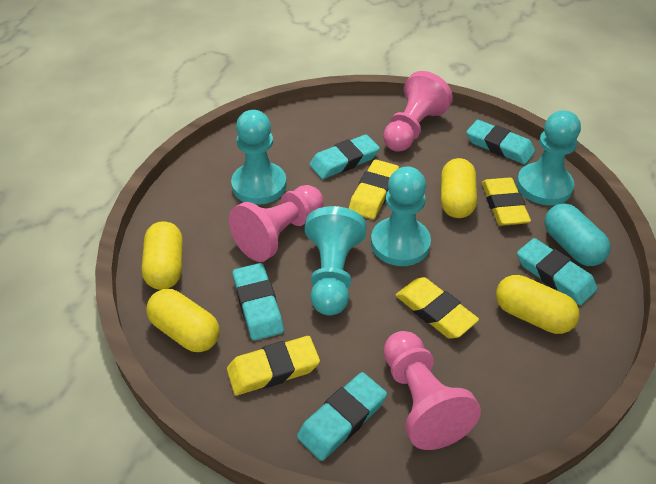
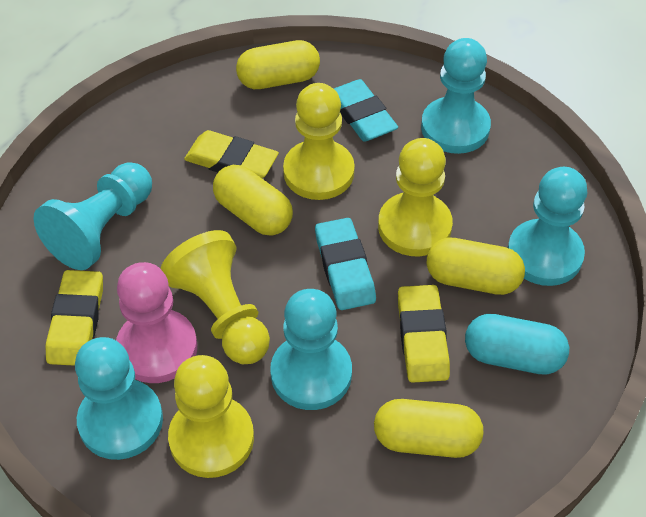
pink pawn: [229,185,323,262] [383,71,453,152] [383,331,481,450] = 3 -> [116,262,197,383] = 1
turquoise eraser: [233,263,284,341] [297,372,387,461] [309,134,380,179] [466,120,535,165] [517,238,597,306] = 5 -> [315,218,376,310] [334,79,398,141] = 2
turquoise pawn: [231,110,287,205] [305,206,366,316] [371,167,431,266] [517,110,581,205] = 4 -> [34,162,152,270] [75,337,163,460] [270,289,352,410] [421,38,491,154] [508,167,587,286] = 5
yellow eraser: [227,336,320,396] [349,159,399,219] [395,277,479,339] [482,178,531,226] = 4 -> [45,270,103,366] [184,130,279,178] [398,285,450,383] = 3
yellow pawn: none = 0 -> [161,230,270,364] [168,355,254,478] [283,83,355,200] [378,138,453,256] = 4

